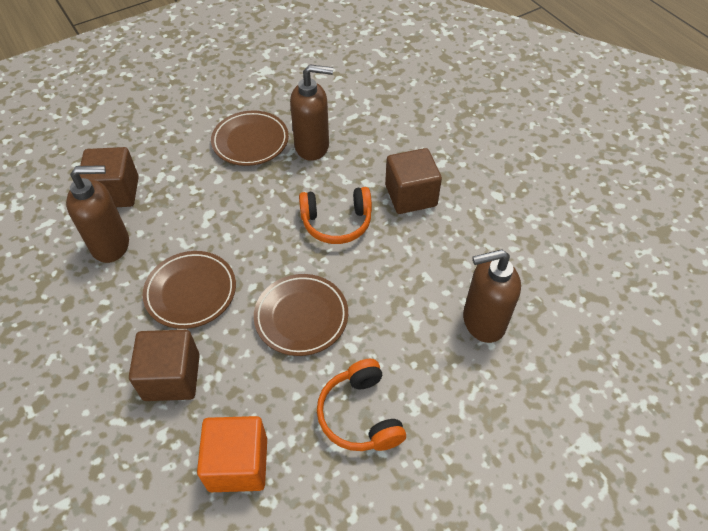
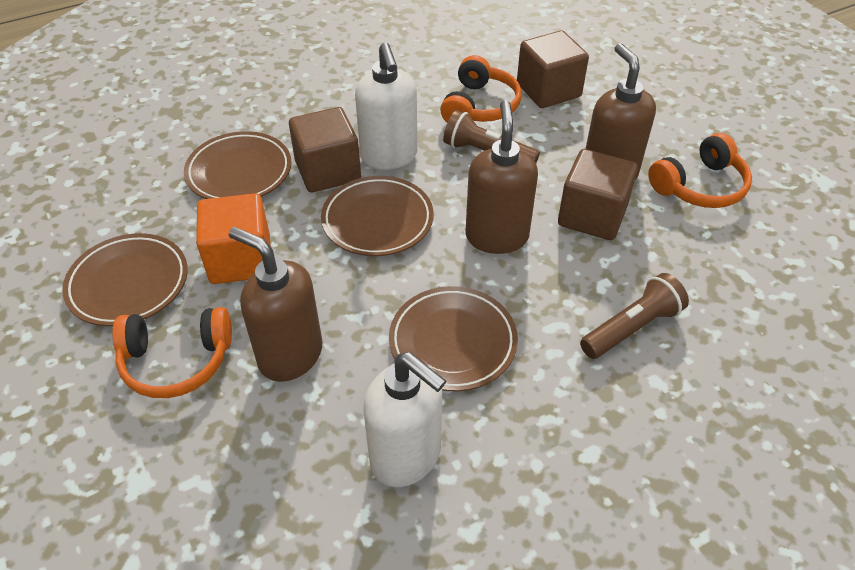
brown flashlight: none = 0 -> [443,110,540,163] [580,273,689,359] = 2
brown plate: [143,251,236,329] [211,110,289,166] [254,274,348,356] = 3 -> [62,233,188,326] [184,131,291,199] [321,176,433,256] [389,286,518,391] = 4
orange headphones: [299,187,372,244] [317,359,406,451] = 2 -> [112,307,232,398] [440,55,522,123] [648,133,752,208] = 3
white soap dispenser: none = 0 -> [355,42,418,170] [363,352,446,487] = 2

